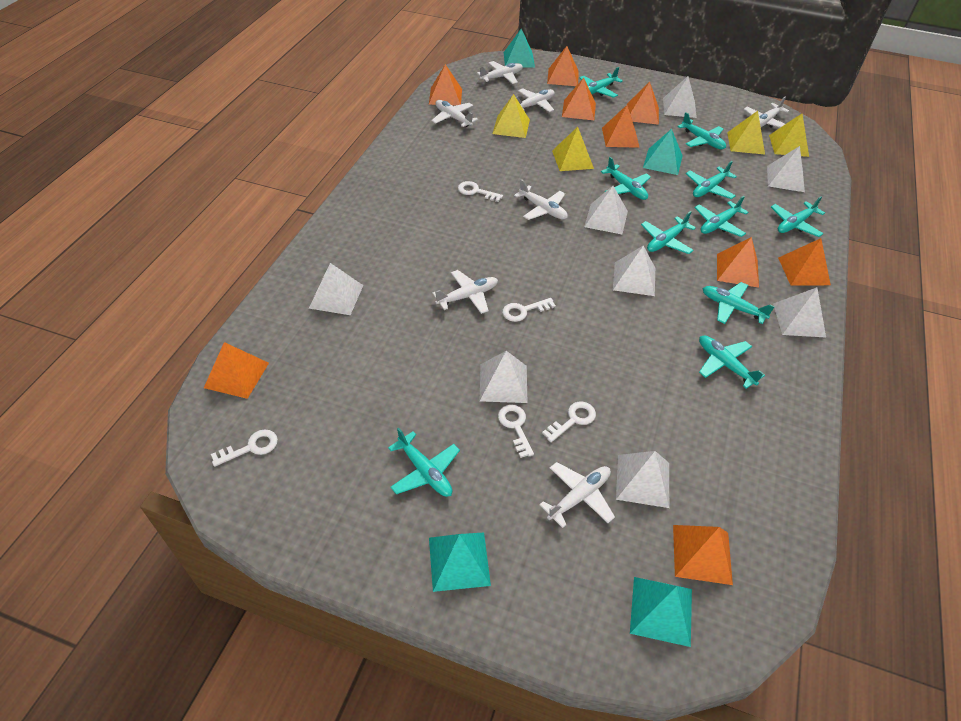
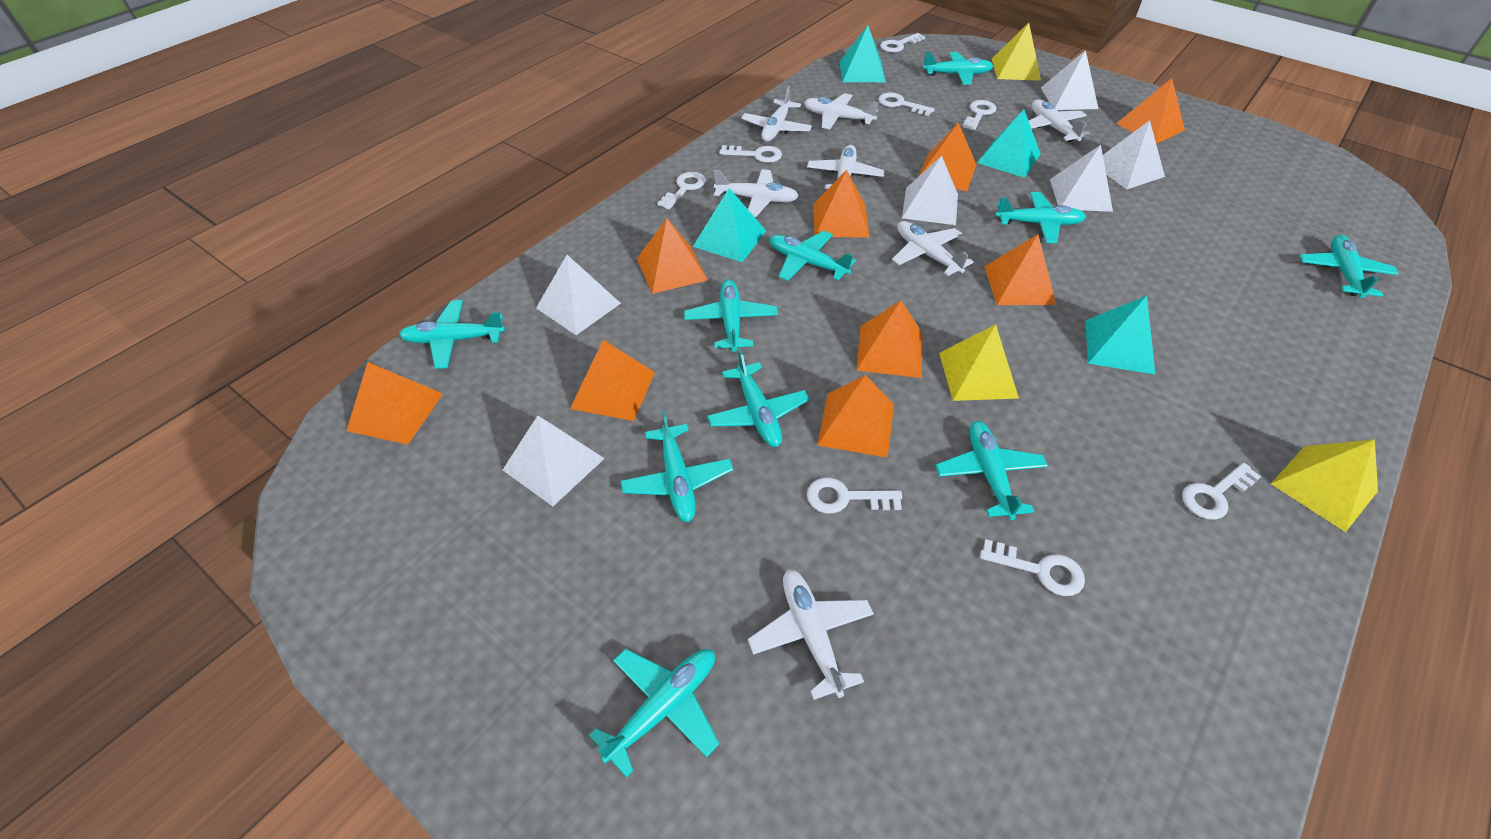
white key: [211,430,278,467] [458,181,503,202] [498,405,534,458] [502,298,556,322] [542,402,596,442] = 5 -> [657,172,706,210] [719,145,782,163] [807,477,902,514] [878,92,934,116] [880,33,925,52] [962,100,996,131] [980,539,1085,596] [1182,463,1261,520] = 8
white pyramid: [309,263,363,315] [479,351,528,403] [584,186,628,234] [613,246,655,296] [616,451,669,508] [663,76,697,118] [767,146,805,192] [773,287,826,338] = 8 -> [503,416,605,506] [536,255,621,335] [902,156,958,225] [1041,50,1098,110] [1050,145,1113,212] [1103,120,1165,189] = 6
yellow pyramid: [492,94,530,138] [552,127,594,171] [727,111,765,154] [769,114,809,157] = 4 -> [939,324,1019,401] [992,23,1041,81] [1271,439,1378,532] = 3

